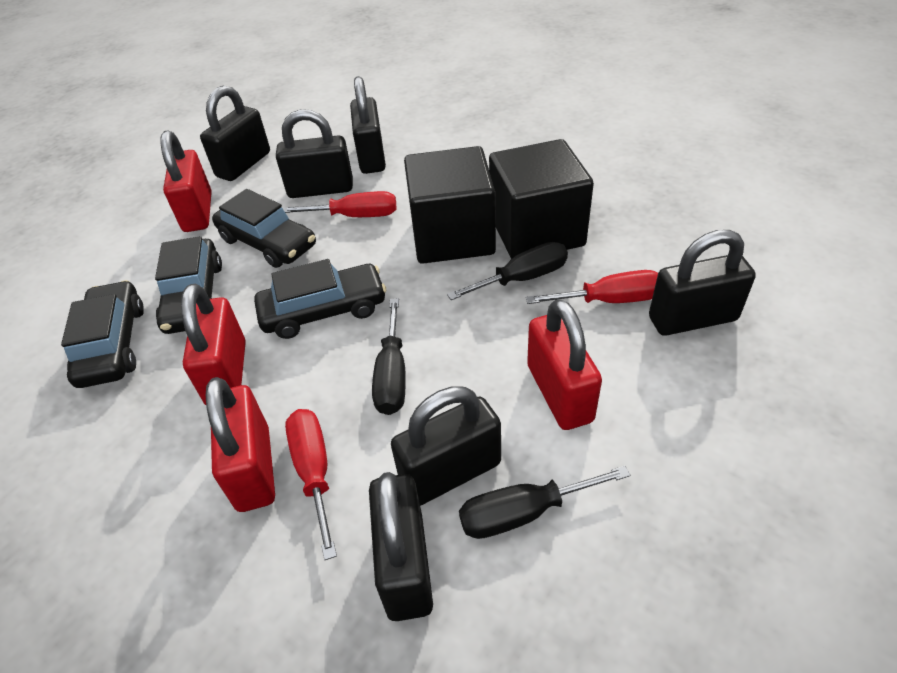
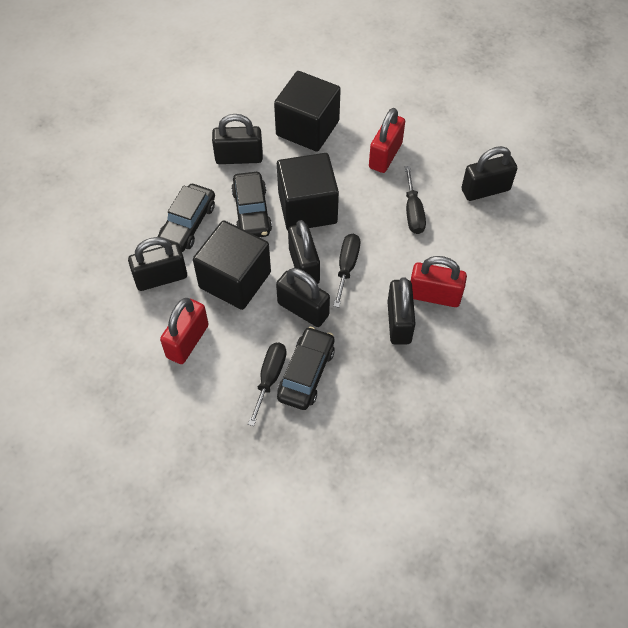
black car: [61,280,144,388] [155,236,222,334] [212,189,316,268] [254,259,386,339] = 4 -> [158,184,215,252] [231,172,272,237] [277,327,335,410] = 3
black cube: [404,146,496,264] [489,139,594,259] = 2 -> [193,220,271,310] [274,71,341,152] [277,153,339,230] = 3
red padlock: [160,131,212,232] [181,284,246,405] [206,377,275,512] [527,299,602,430] = 4 -> [160,298,209,364] [369,108,405,173] [411,256,467,307] = 3
red screwdriver: [282,191,396,217] [285,409,337,560] [526,270,658,304] = 3 -> none = 0

